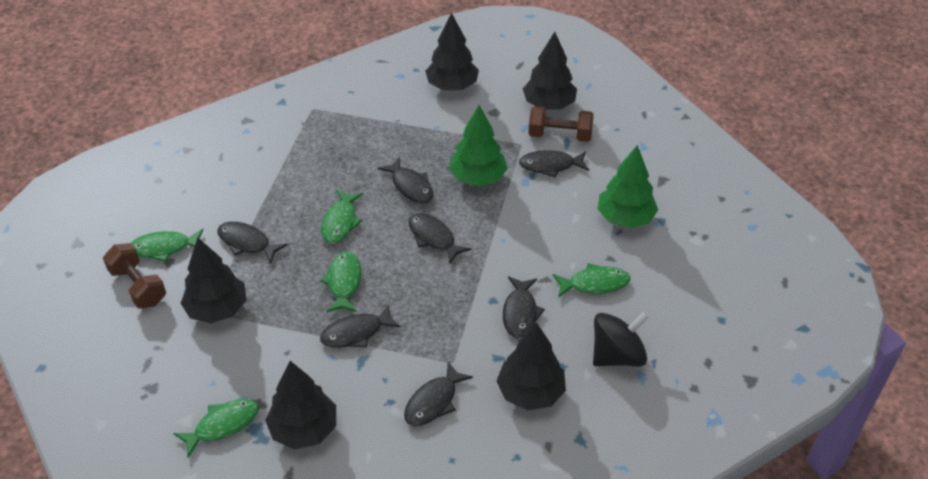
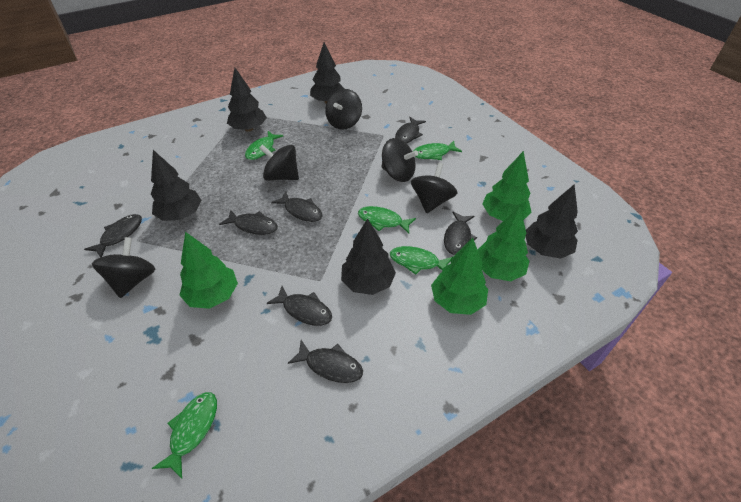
black spinning top: [593,312,649,367] = 1 -> [92,237,155,298] [259,144,299,181] [325,89,362,130] [381,138,418,182] [411,163,457,213] = 5
brown dumbbell: [103,243,166,308] [528,106,594,142] = 2 -> none = 0
green tree: [449,105,507,187] [597,145,658,228] = 2 -> [179,232,238,309] [431,238,488,315] [478,206,530,281] [482,151,532,221] = 4

